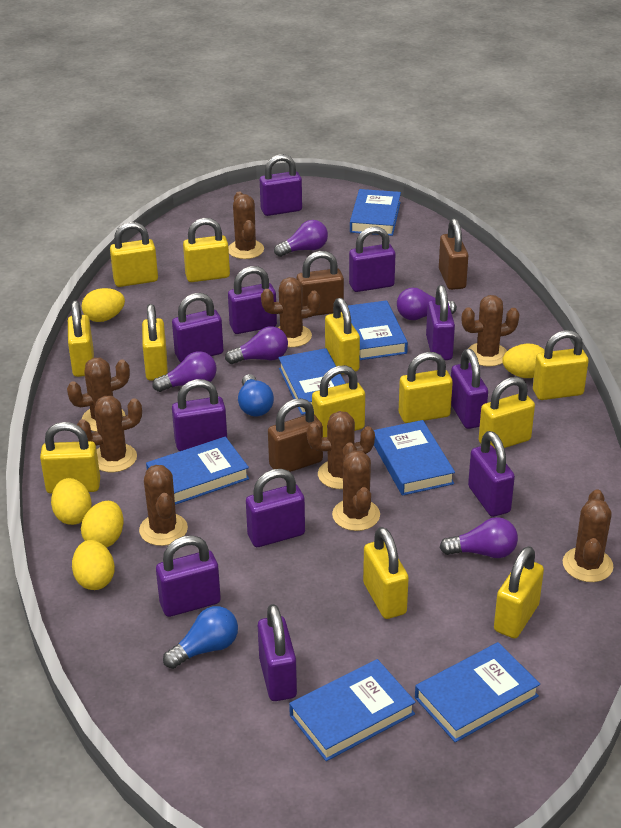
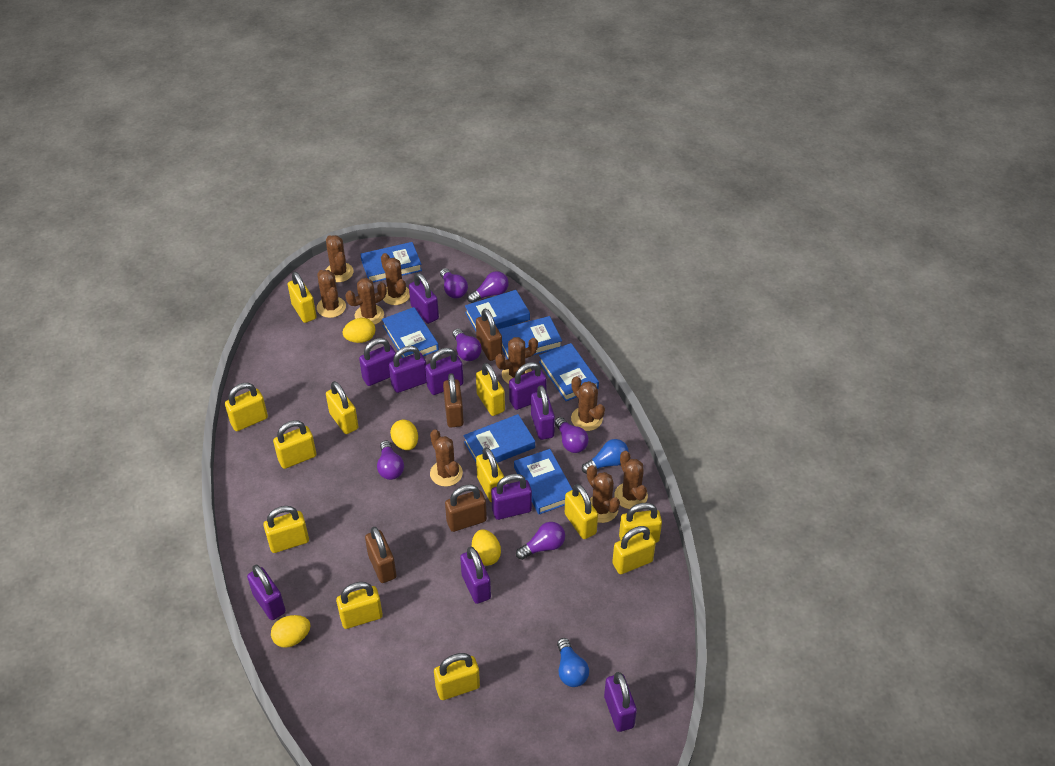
brown padlock: [268,398,323,472] [296,251,344,316] [439,218,468,290] = 3 -> [365,527,397,583] [443,373,464,427] [445,484,487,532] [476,309,502,361] = 4
purple light bulb: [152,351,216,392] [225,326,288,364] [274,220,328,257] [397,288,457,320] [439,517,518,558] = 5 -> [377,440,404,480] [440,268,468,299] [453,328,482,361] [467,271,509,303] [516,522,565,560] [555,417,589,453] = 6
purple padlock: [156,535,221,617] [172,293,223,362] [172,379,227,451] [228,266,277,334] [246,469,305,547] [258,604,297,701] [260,154,302,216] [349,226,395,292] [426,285,455,360] [451,349,488,429] [468,431,515,517] = 11 -> [247,565,286,620] [359,338,396,386] [389,346,427,393] [409,273,439,324] [425,348,464,395] [460,547,491,604] [491,474,532,520] [509,362,547,410] [531,385,555,440] [604,672,637,732] = 10
yellow egg: [51,478,92,525] [72,540,115,590] [81,501,123,548] [82,288,125,322] [502,344,545,378] = 5 -> [271,615,311,648] [342,318,375,343] [390,420,418,450] [472,530,501,566] = 4

